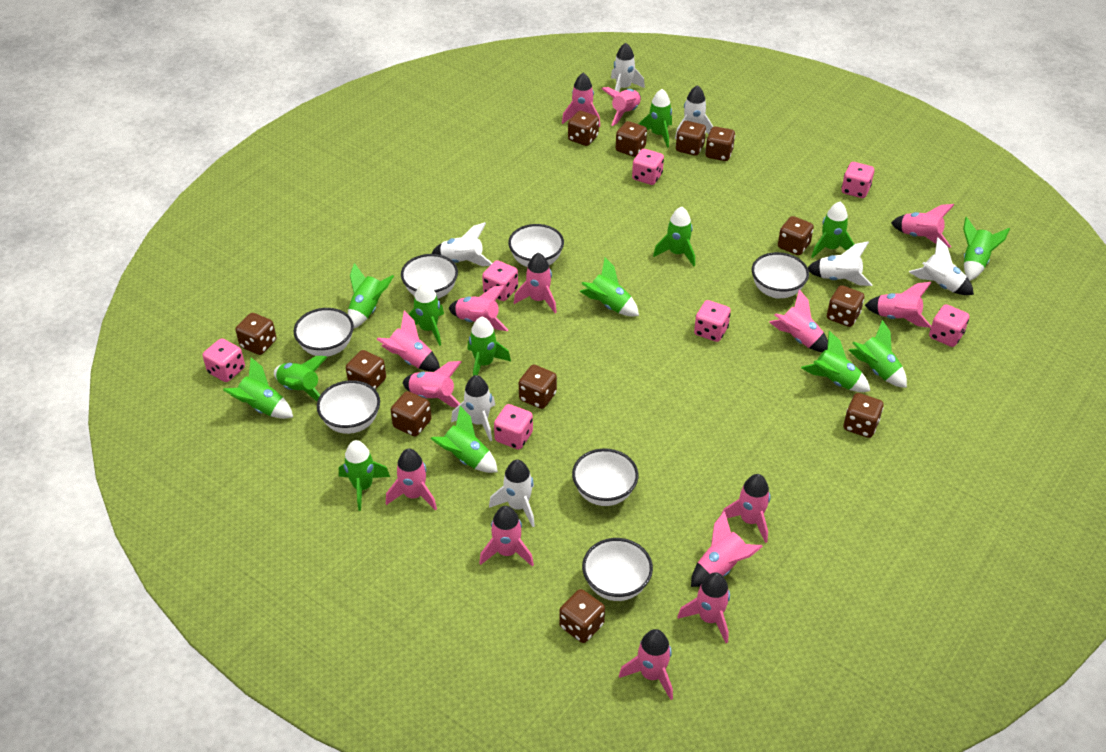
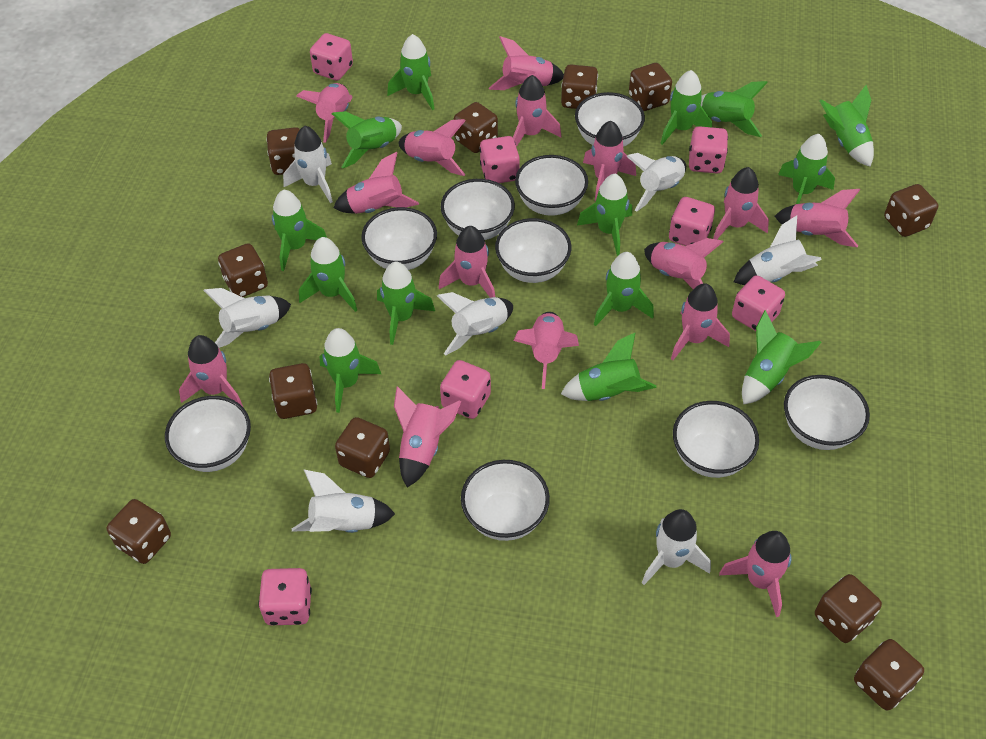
brown dice: [236,313,276,355] [346,350,386,390] [391,391,432,436] [519,365,557,409] [559,589,605,643] [568,111,599,146] [616,121,647,157] [676,121,706,156] [705,126,735,161] [778,216,814,255] [827,285,864,327] [844,393,884,438] = 12 -> [107,499,171,564] [218,244,268,297] [266,127,300,175] [269,363,317,419] [335,417,390,478] [454,102,498,153] [561,65,598,109] [629,63,672,111] [815,574,882,643] [854,639,924,710] [884,184,938,237] = 11
white bowl: [293,308,354,356] [317,380,380,434] [401,254,458,299] [508,224,564,267] [572,448,639,506] [582,538,653,601] [752,252,809,299] = 7 -> [165,396,251,472] [361,207,437,270] [441,179,515,240] [461,460,550,541] [495,218,571,283] [515,155,588,216] [575,92,645,147] [673,401,759,478] [784,375,870,450] = 9

